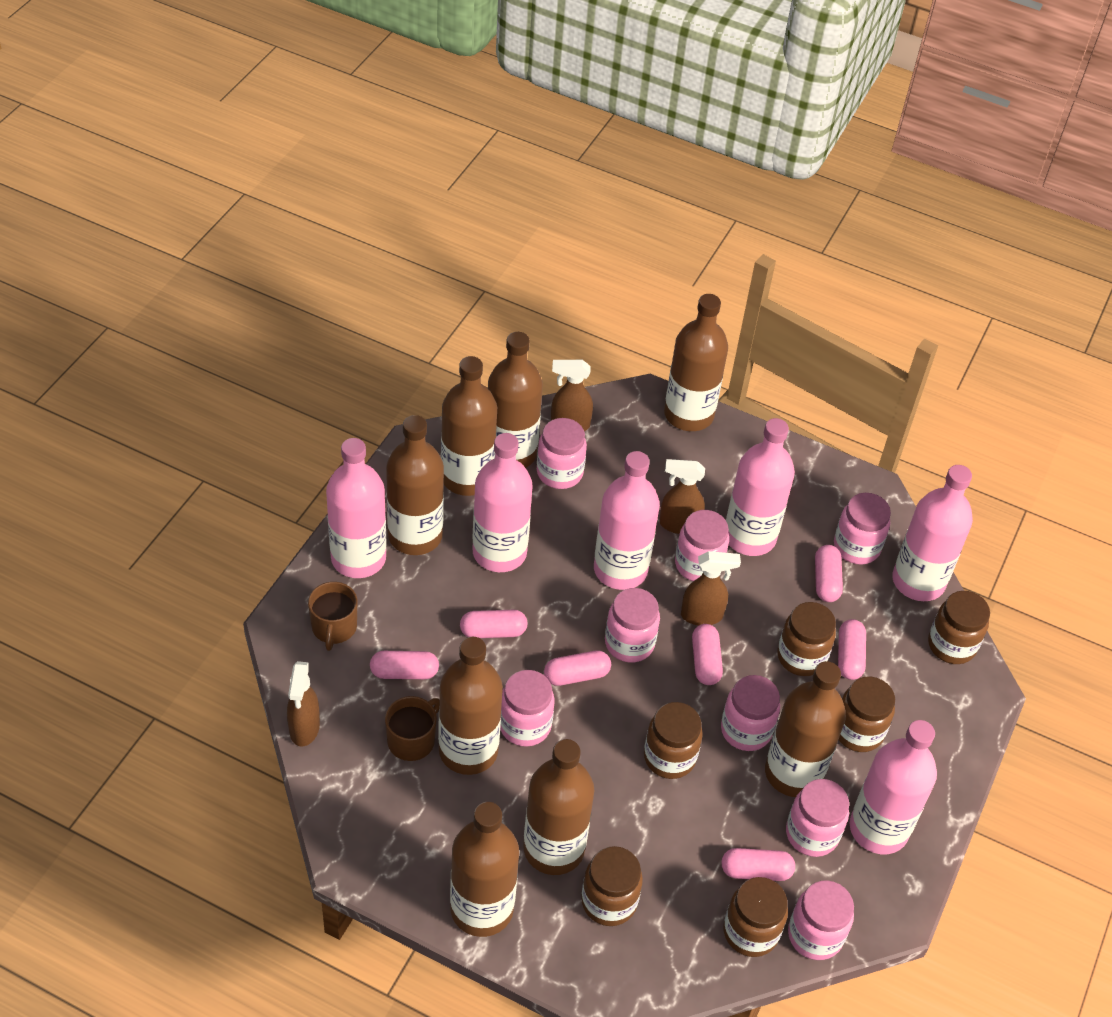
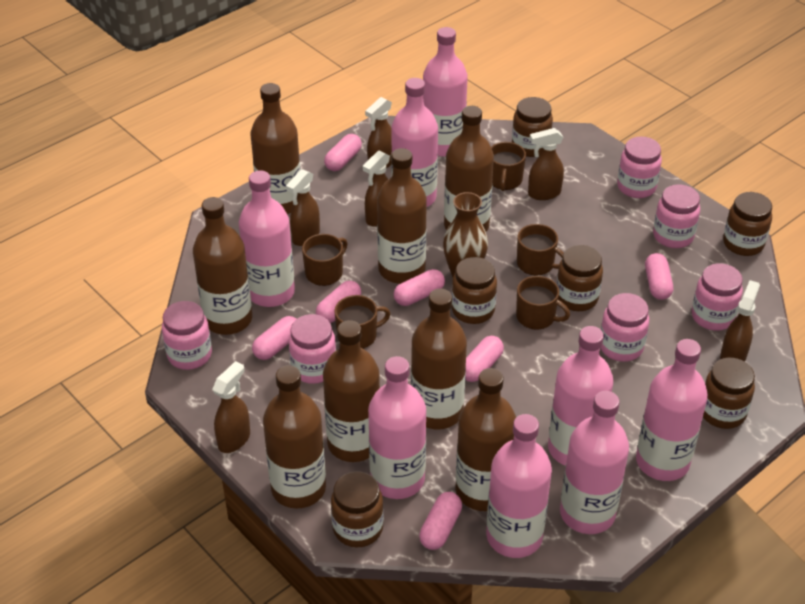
brown mug: [308,582,357,651] [385,696,439,761] = 2 -> [302,234,348,286] [335,295,391,349] [491,142,526,191] [516,276,570,330] [517,224,564,275] = 5
brown spray bottle: [287,661,320,746] [551,360,593,431] [659,459,705,534] [681,551,741,626] = 4 -> [212,361,250,453] [286,169,320,246] [363,151,390,227] [365,97,392,169] [528,128,564,200] [720,280,760,362] = 6
brown vase: none = 0 -> [443,192,488,278] = 1
pink bottle: [326,438,387,578] [472,433,533,572] [594,451,660,590] [726,418,795,556] [850,720,937,854] [892,465,973,601] = 6 -> [239,170,295,307] [368,356,426,499] [391,78,438,207] [423,27,468,157] [486,414,552,558] [548,326,614,466] [560,391,629,534] [636,339,708,481] = 8
pink jar: [500,670,555,747] [537,418,587,489] [605,588,660,662] [675,510,729,581] [721,675,780,751] [786,779,849,857] [788,880,854,960] [834,493,891,565] = 8 -> [162,301,212,370] [289,314,336,384] [601,293,649,362] [617,137,662,198] [653,184,700,248] [692,263,743,331] = 6

